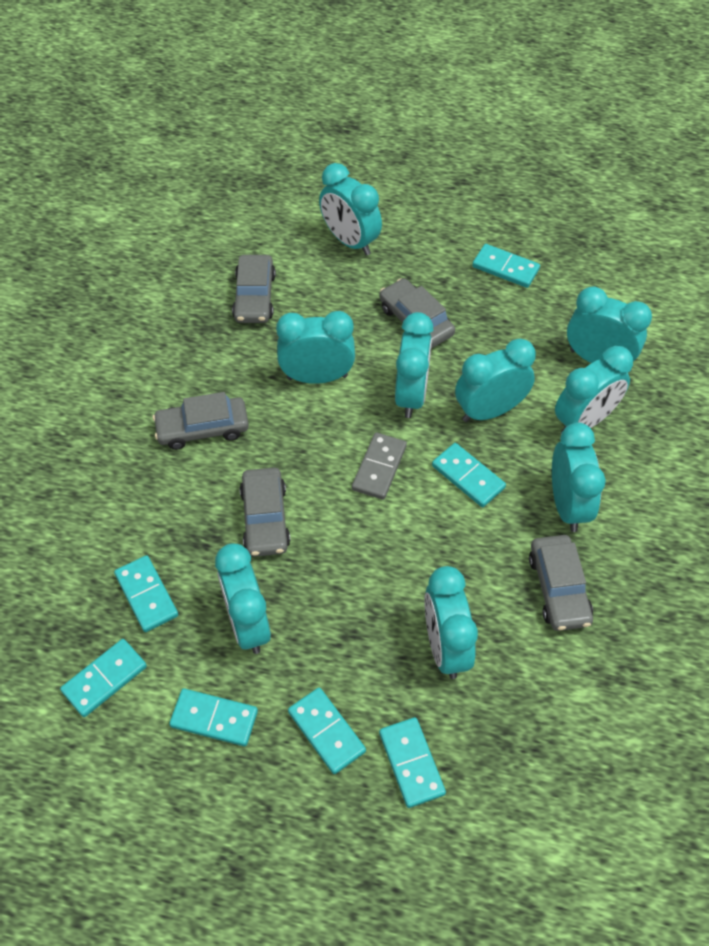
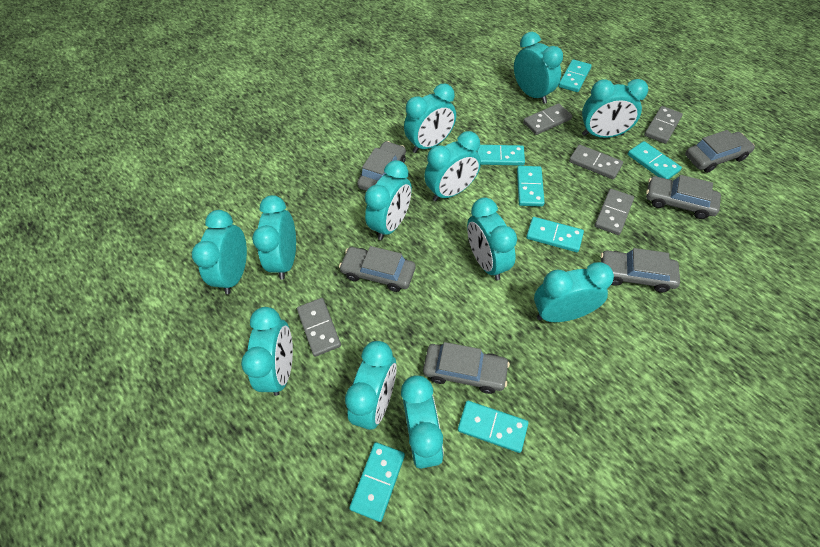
grey car: [153,392,249,450] [232,255,276,323] [240,468,291,557] [379,278,455,348] [529,535,593,631] = 5 -> [339,246,415,292] [357,141,406,191] [423,342,510,394] [601,248,680,293] [646,175,721,219] [685,130,755,173] = 6
grey domino: [352,432,407,500] = 1 -> [297,298,341,357] [523,103,572,135] [569,144,623,179] [595,189,634,235] [644,106,683,144] = 5
turquoise clock: [215,544,271,654] [276,311,355,384] [319,163,382,255] [395,312,433,418] [424,566,478,679] [455,338,536,422] [552,422,606,532] [555,346,633,433] [567,286,652,363] = 9 -> [192,210,247,294] [241,307,293,396] [252,195,296,280] [345,341,397,430] [365,160,412,240] [401,375,444,469] [404,84,456,153] [424,131,481,201] [467,197,517,280] [514,32,563,104] [534,262,614,322] [582,79,648,138] = 12

